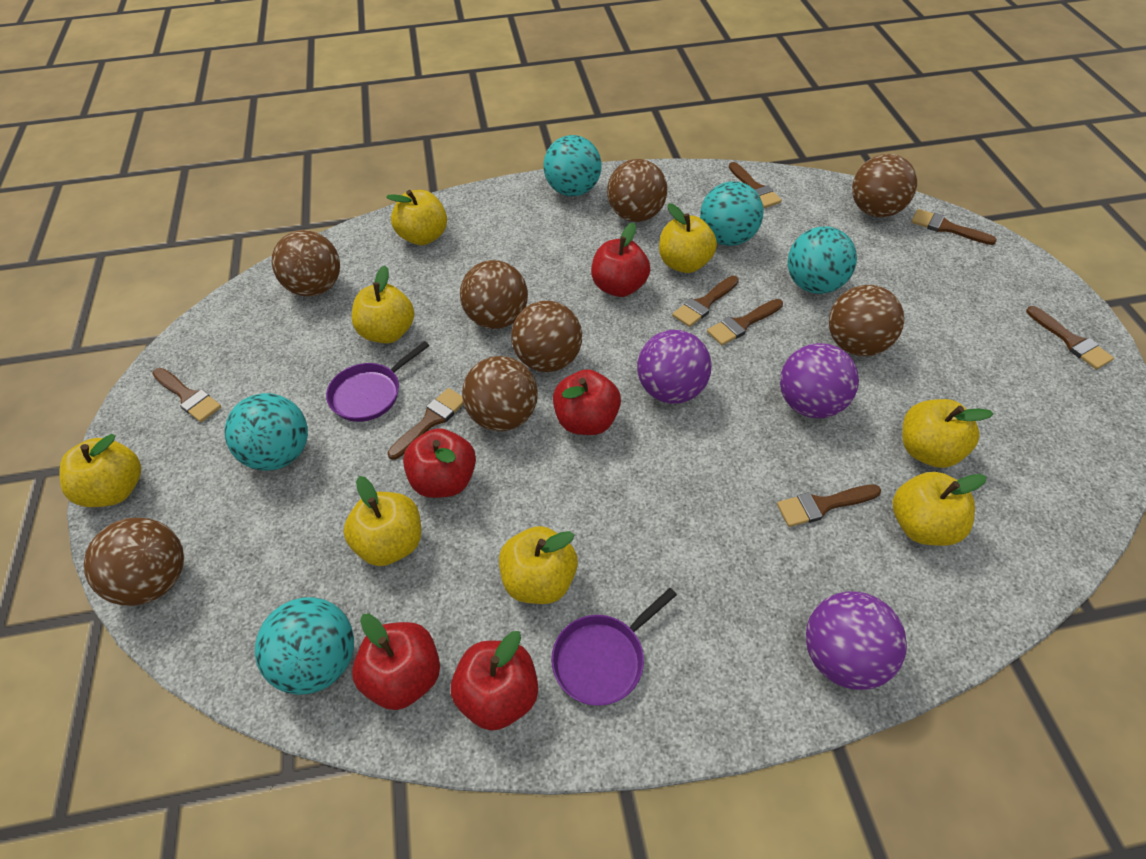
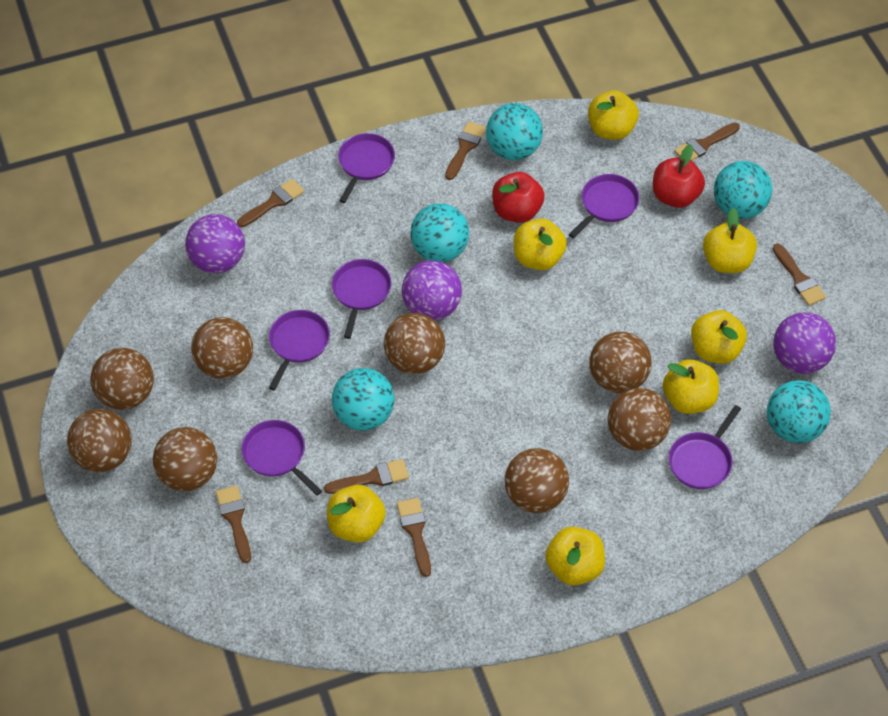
brown brush: [152,368,221,422] [388,388,464,460] [672,276,739,327] [707,299,783,345] [729,162,782,208] [777,484,881,527] [911,209,997,245] [1026,306,1114,370] = 8 -> [216,485,251,563] [237,179,305,227] [324,459,409,494] [397,498,431,577] [445,121,486,180] [674,122,740,160] [773,243,826,306] = 7
purple pan: [326,341,429,422] [551,588,677,706] = 2 -> [241,420,322,496] [269,310,330,390] [332,259,392,339] [338,133,395,203] [569,174,640,238] [669,405,741,489] = 6
red apple: [352,614,440,710] [403,428,476,498] [451,631,538,731] [553,369,621,435] [591,222,650,297] = 5 -> [492,172,545,223] [653,144,705,208] = 2
yellow apple: [59,434,141,507] [343,476,421,566] [352,265,414,343] [386,190,447,245] [499,526,578,604] [659,203,717,273] [893,472,986,546] [902,399,994,468] = 8 -> [327,485,386,543] [514,219,567,270] [545,527,605,585] [588,90,639,140] [663,359,719,414] [691,310,747,364] [703,207,757,273] = 7

